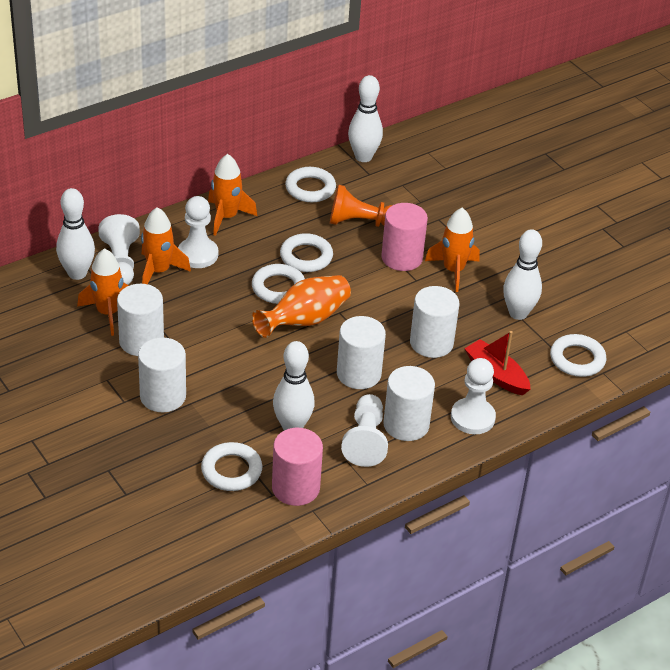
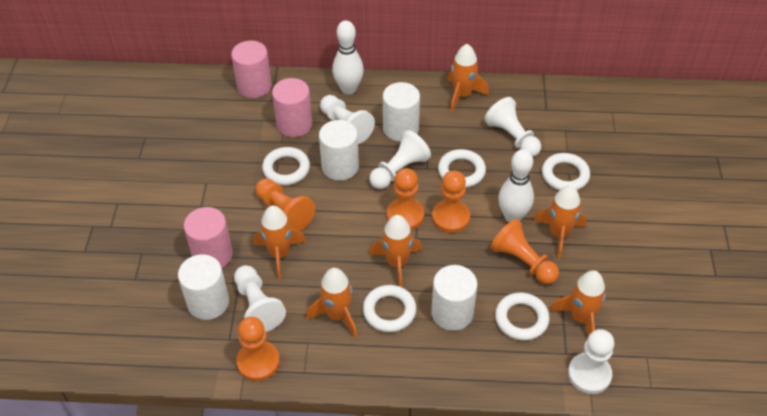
orange pawn: [330,185,392,227] = 1 -> [237,317,280,381] [255,178,315,231] [387,168,424,230] [432,170,470,233] [490,219,559,284] = 5
orange rocket: [77,248,129,336] [141,207,191,284] [208,154,257,236] [425,208,480,292] = 4 -> [254,205,306,280] [306,268,357,338] [369,215,422,287] [447,44,489,112] [533,185,586,259] [550,270,606,336] = 6
orange vase: [252,275,351,338] = 1 -> none = 0
pink cylinder: [272,428,323,506] [381,203,428,271] = 2 -> [184,207,233,268] [231,41,272,98] [272,78,312,137] = 3
red boat: [464,331,531,395] = 1 -> none = 0
white bowling pin: [56,188,95,280] [273,341,315,430] [348,75,383,162] [503,229,542,320] = 4 -> [332,20,364,95] [498,149,534,222] = 2
white cylinder: [117,284,164,356] [138,338,186,412] [337,316,386,389] [383,366,435,441] [410,286,459,358] = 5 -> [178,254,229,320] [319,120,359,181] [383,82,420,142] [431,265,478,331] = 4
white pawn: [98,214,140,285] [178,196,218,268] [341,394,388,467] [451,358,496,434] = 4 -> [234,265,286,332] [320,95,375,144] [369,130,431,189] [484,97,541,157] [568,329,614,394] = 5

